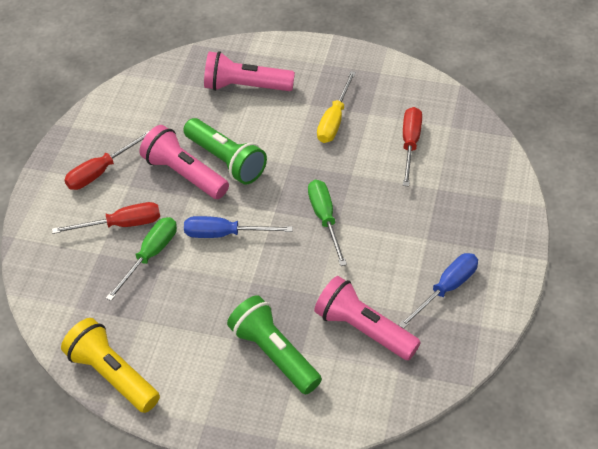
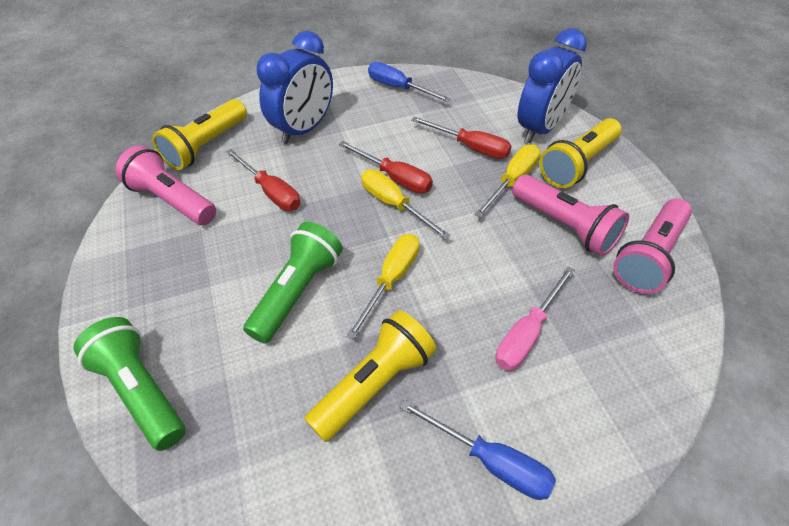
blue clock: none = 0 -> [257,31,333,144] [518,28,587,143] = 2
green screwdriver: [106,217,177,301] [308,180,347,266] = 2 -> none = 0
pink screwdriver: none = 0 -> [495,266,575,371] = 1
yellow flashlight: [61,318,160,413] = 1 -> [152,99,247,170] [305,310,436,442] [539,118,621,188] = 3
yellow screwdriver: [317,71,356,143] = 1 -> [346,234,420,340] [361,169,451,240] [474,144,541,218] = 3

